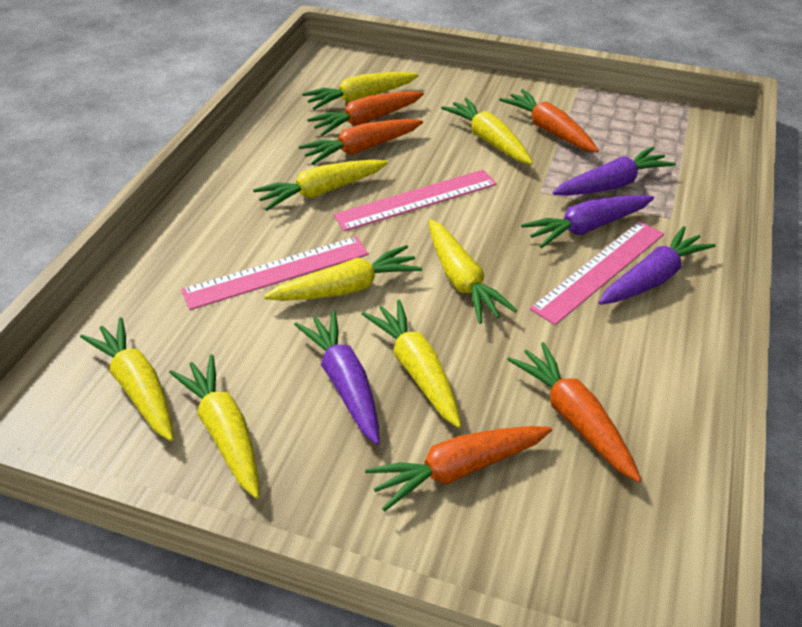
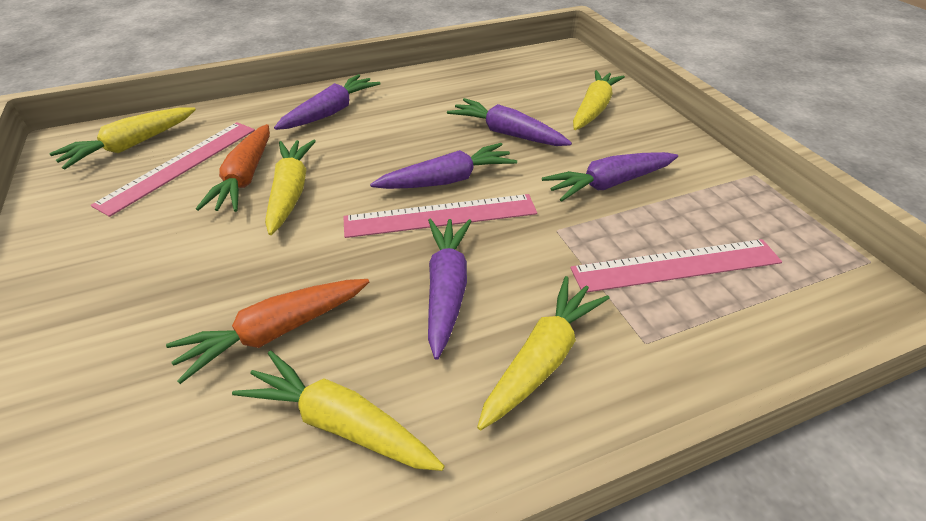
orange carrot: [299,119,423,165] [307,91,424,136] [365,426,552,512] [499,89,599,153] [507,342,641,483] = 5 -> [166,279,369,384] [196,124,270,212] = 2
purple carrot: [294,311,380,445] [521,195,654,248] [552,147,676,196] [598,226,716,305] = 4 -> [274,74,381,130] [370,143,517,189] [428,218,471,360] [447,98,572,146] [542,152,678,202] = 5
yellow carrot: [80,317,173,441] [169,354,259,498] [253,160,388,211] [264,245,422,301] [302,72,419,110] [362,299,461,428] [429,219,517,324] [441,98,533,165] = 8 -> [49,107,196,170] [232,351,445,471] [265,140,316,235] [477,276,610,430] [573,70,625,130] = 5

